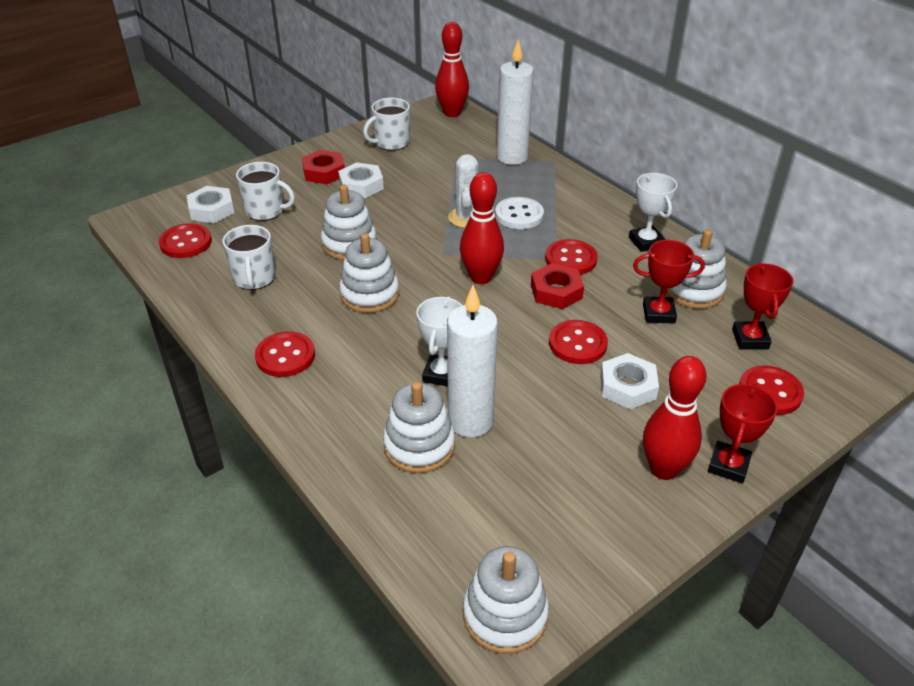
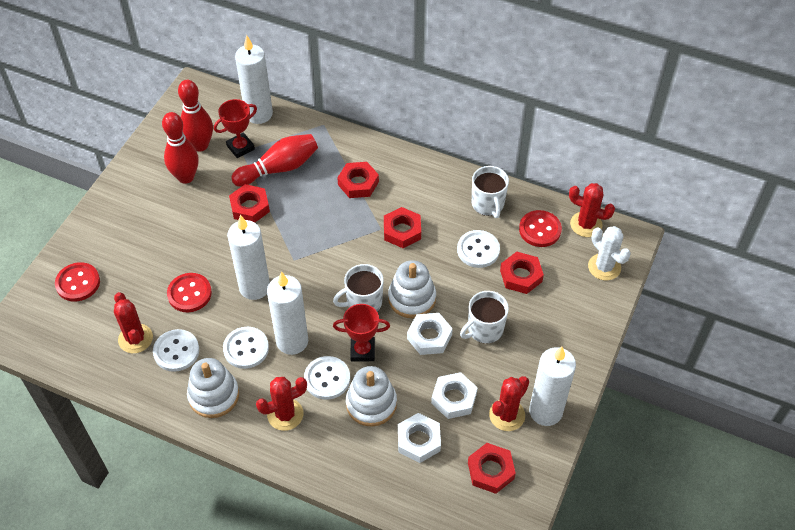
red button: [159,223,212,258] [255,331,315,377] [545,239,598,275] [549,320,608,364] [739,365,804,415] = 5 -> [55,262,100,302] [167,273,212,312] [519,210,562,247] = 3
red cactus: none = 0 -> [114,292,153,353] [256,377,307,431] [489,376,529,431] [569,183,615,237] = 4
red nut: [302,150,345,184] [531,263,584,309] = 2 -> [229,184,270,222] [337,162,379,198] [384,207,421,248] [468,443,516,494] [500,252,544,294] = 5
red trophy: [633,240,705,324] [708,384,778,484] [732,263,793,349] = 3 -> [214,99,257,158] [333,304,390,361] = 2
white button: [495,197,544,229] = 1 -> [153,329,199,372] [223,327,269,369] [304,356,350,400] [457,230,500,268] = 4
white candle: [447,285,498,437] [497,39,534,165] = 2 -> [227,215,270,300] [235,35,273,124] [267,272,308,355] [529,346,576,426] = 4
white stacking toy: [321,185,377,260] [339,233,399,313] [383,382,455,473] [463,546,549,654] [666,229,727,309] = 5 -> [187,358,239,418] [346,366,397,427] [388,260,436,318] = 3
white trophy: [416,296,462,387] [629,173,677,252] = 2 -> none = 0

